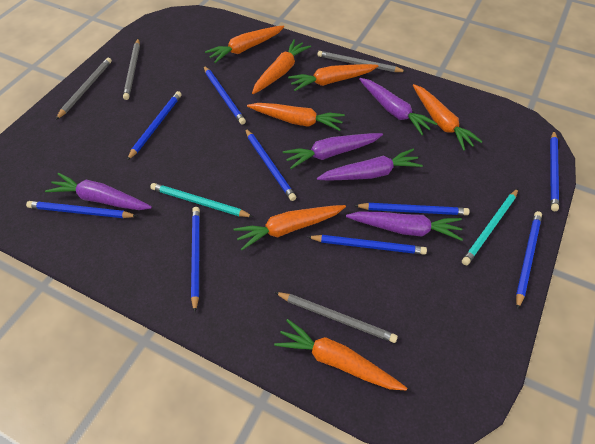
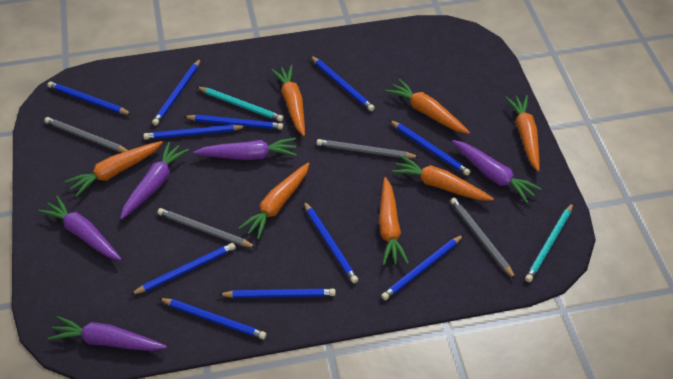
blue pencil: [26,201,137,218] [127,91,182,160] [191,207,200,312] [204,66,246,125] [245,128,296,201] [308,235,427,255] [354,203,470,215] [516,211,542,310] [550,131,559,211] = 9 -> [47,82,132,115] [130,243,236,295] [143,125,246,140] [152,59,201,126] [159,298,267,340] [183,115,283,129] [218,288,335,298] [304,201,358,283] [311,56,375,111] [381,234,464,300] [390,120,471,176] = 11

